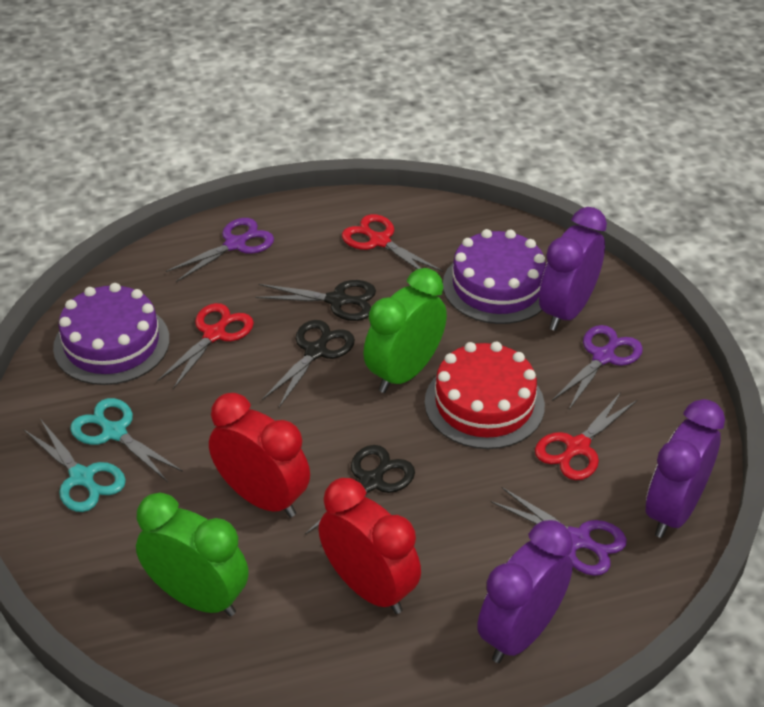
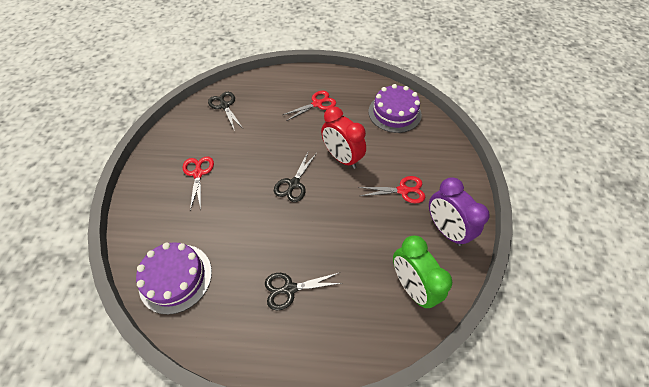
green clock: [136,492,249,616] [363,268,447,393] = 2 -> [393,235,452,308] = 1
purple clock: [477,520,573,663] [539,207,607,331] [646,399,725,538] = 3 -> [429,177,490,246] = 1
purple scissors: [166,218,274,282] [491,487,627,576] [552,325,643,409] = 3 -> none = 0
red cake: [425,342,545,449] = 1 -> none = 0
red clock: [209,393,310,517] [319,478,421,614] = 2 -> [321,106,366,169] = 1
turquoise scissors: [24,420,126,512] [70,398,183,482] = 2 -> none = 0

